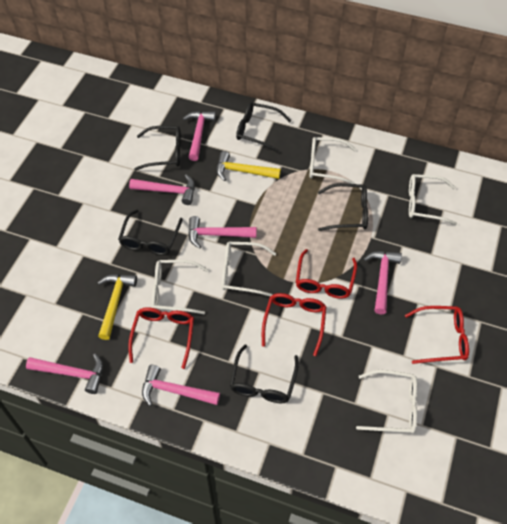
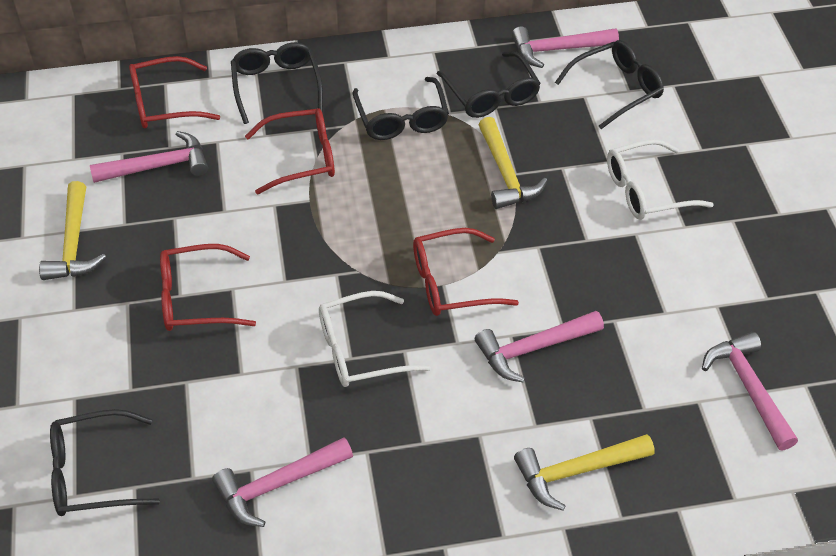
pink hammer: [26,354,103,394] [129,174,195,205] [142,365,220,406] [183,111,216,161] [189,216,257,249] [364,251,402,315] = 6 -> [90,131,208,183] [212,437,353,527] [475,311,604,383] [512,26,619,68] [702,332,798,451] = 5
white glasses: [152,260,208,314] [221,242,276,296] [309,137,357,184] [356,370,417,434] [409,174,457,225] = 5 -> [319,291,431,387] [607,139,714,220] = 2
yellow hammer: [98,274,137,340] [217,151,281,181] = 2 -> [39,181,106,280] [479,117,548,209] [514,434,655,511] = 3

